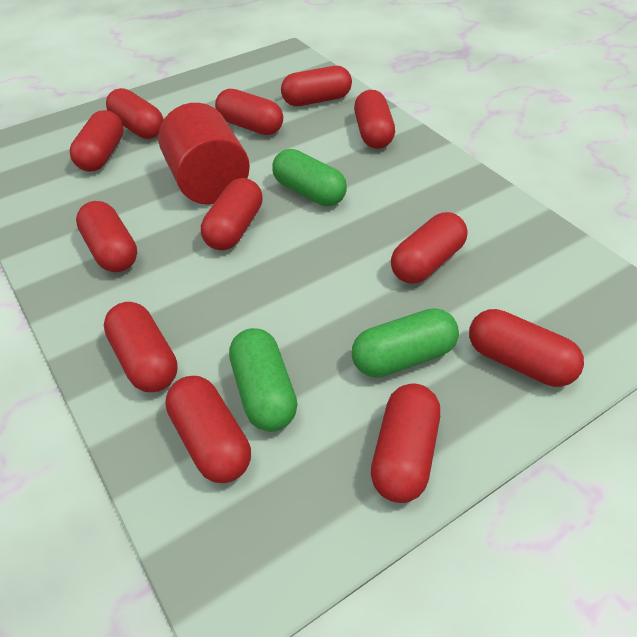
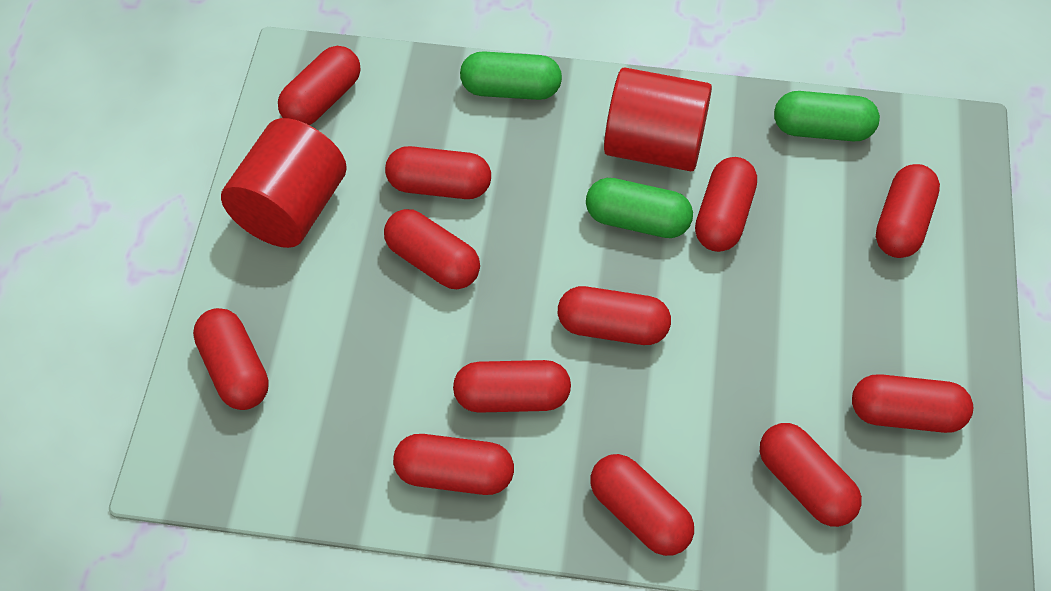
red cylinder: [158,103,250,205] = 1 -> [221,118,347,248] [604,67,712,171] = 2

